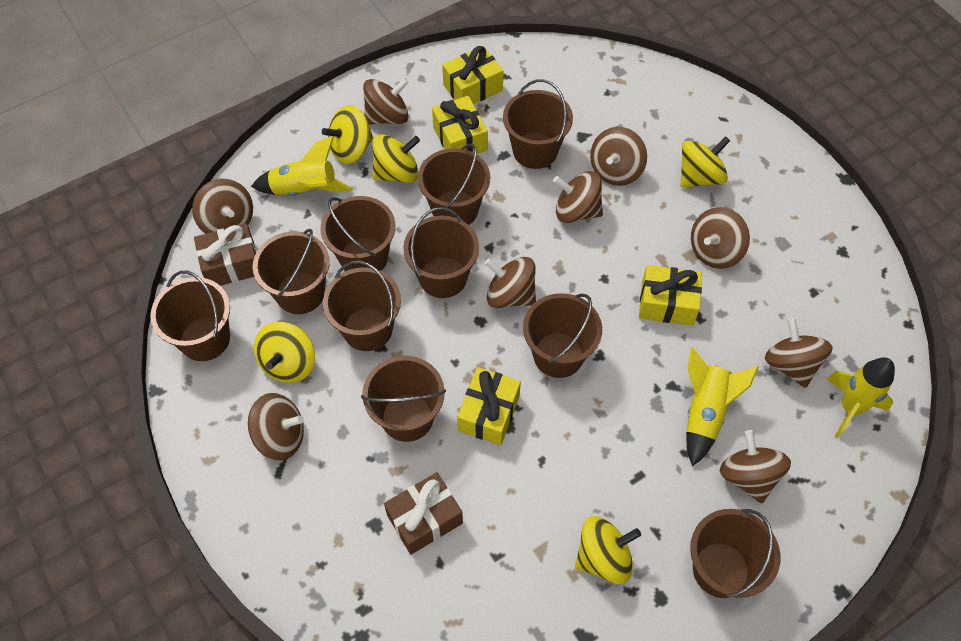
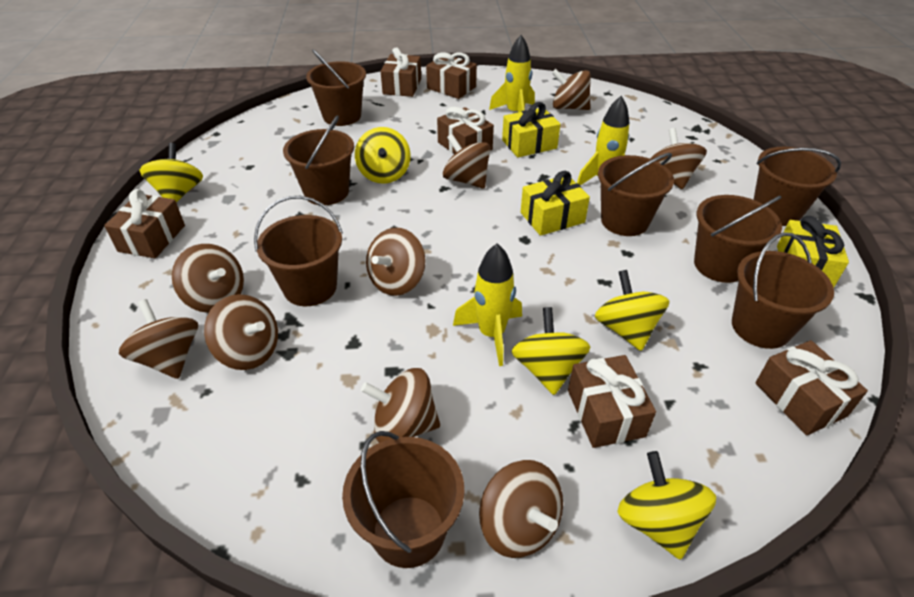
brown bucket: [150,271,230,361] [253,229,330,314] [321,196,396,271] [323,261,401,351] [361,356,446,442] [403,207,479,298] [418,144,490,225] [503,79,573,169] [523,293,602,378] [690,509,781,598] = 10 -> [254,196,343,306] [283,115,354,205] [306,50,366,126] [342,431,465,568] [598,153,674,236] [694,195,782,283] [732,232,834,349] [753,147,841,226] = 8
brown gift: [194,223,257,286] [384,472,463,555] = 2 -> [104,189,185,258] [381,47,421,97] [426,52,477,99] [437,107,494,154] [568,355,656,448] [755,340,868,435] = 6
yellow gift: [432,96,488,154] [442,46,503,104] [457,367,521,445] [639,265,702,326] = 4 -> [502,102,560,157] [521,171,590,236] [777,216,849,288] = 3

